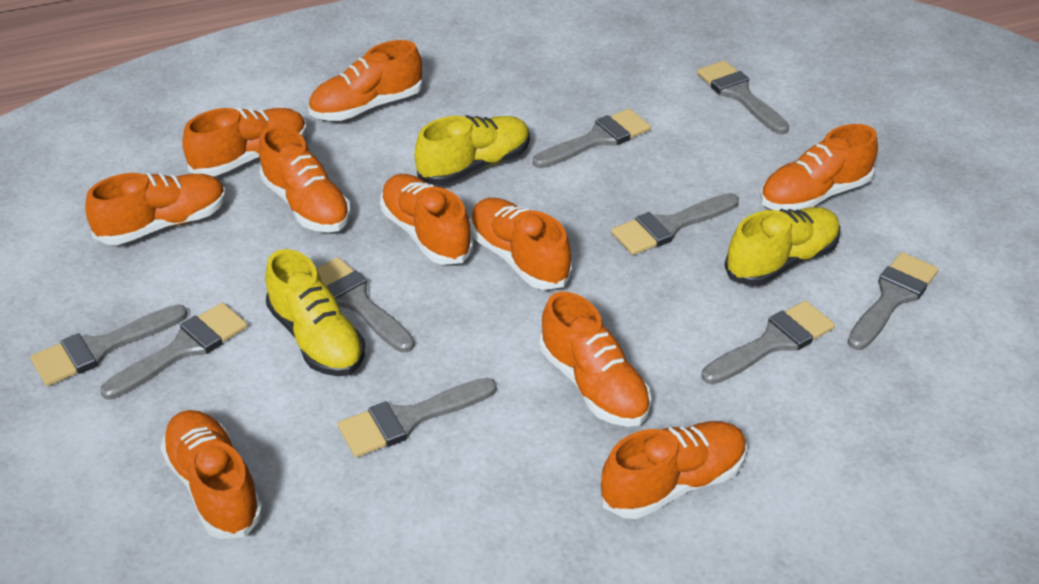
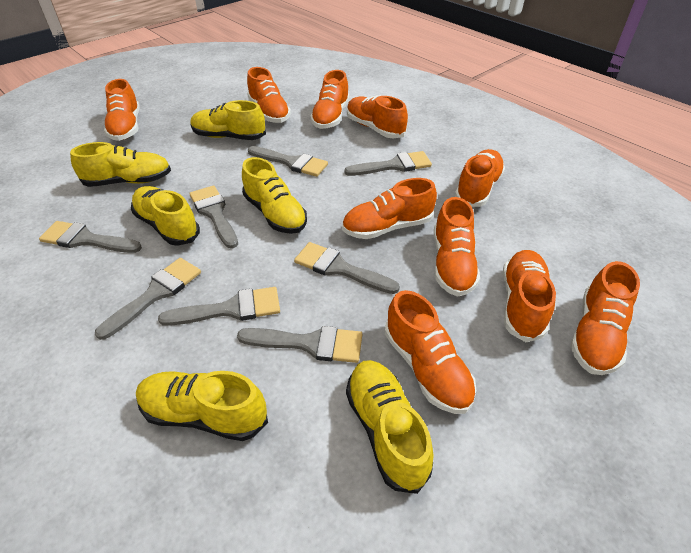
grey brush: [30,304,188,386] [100,303,248,400] [316,257,414,352] [338,378,497,457] [533,109,651,168] [611,193,739,255] [697,61,789,134] [702,301,835,385] [847,252,938,350] = 9 -> [39,221,142,253] [95,258,201,340] [158,287,280,326] [190,185,238,249] [237,326,362,363] [248,146,328,177] [294,242,400,294] [344,151,432,176] = 8
yellow shoe: [265,249,365,376] [415,115,530,185] [724,207,840,286] = 3 -> [70,142,171,187] [131,186,200,246] [136,371,268,441] [190,100,266,140] [242,157,307,234] [346,360,433,494] = 6

